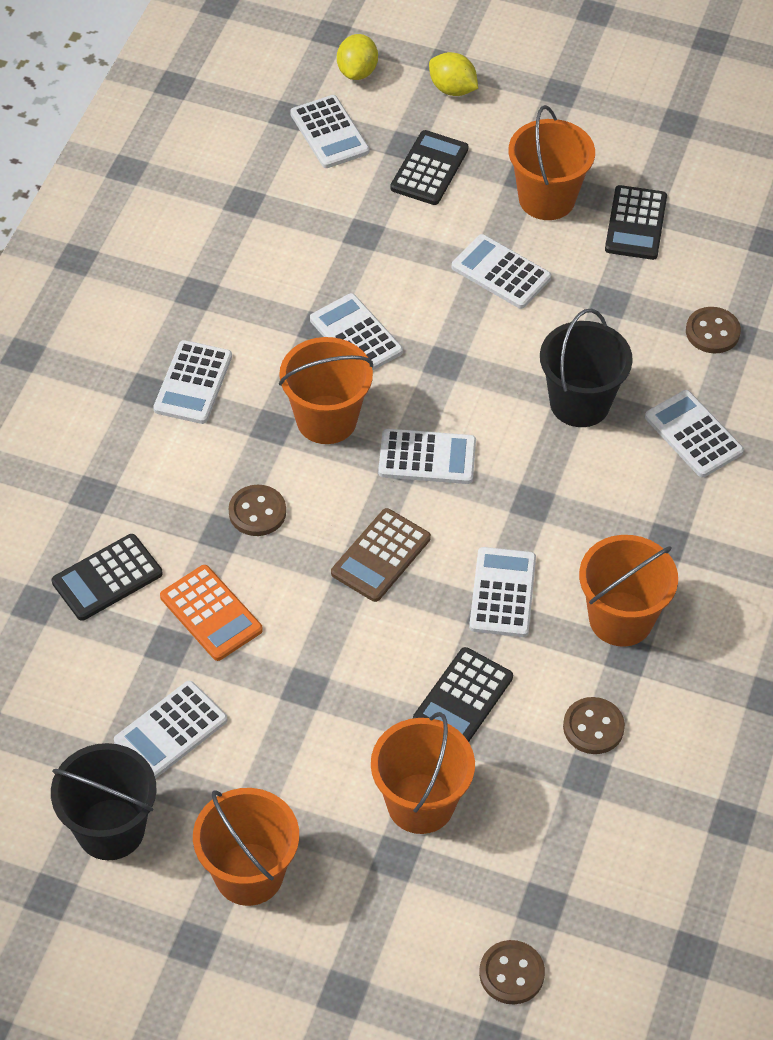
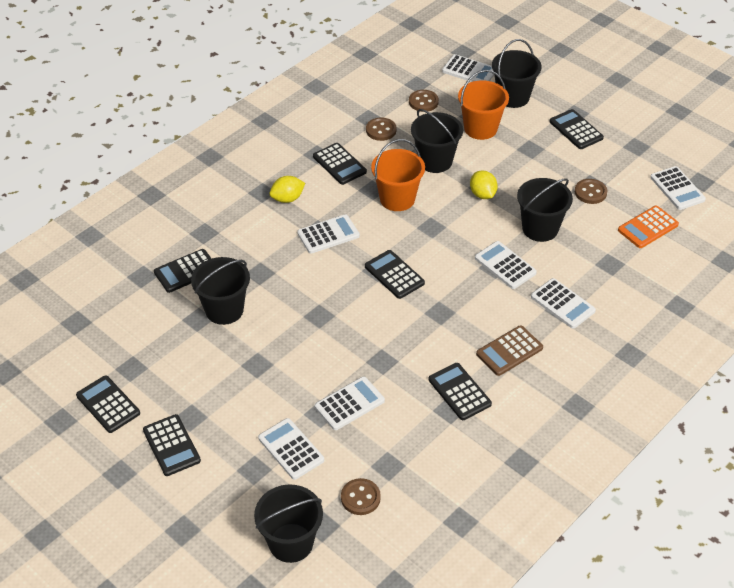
black bucket: [51,743,157,860] [540,309,633,427] = 2 -> [191,257,250,325] [254,484,323,563] [411,109,463,173] [492,39,542,108] [517,178,573,242] = 5
black calculator: [52,534,163,621] [390,130,469,205] [413,647,513,742] [605,185,667,260] = 4 -> [76,375,140,433] [143,414,201,476] [154,249,212,293] [313,143,367,185] [365,250,425,299] [428,363,492,420] [550,109,604,149] = 7
orange bucket: [193,788,299,906] [279,337,373,444] [371,712,475,834] [509,105,595,220] [579,535,678,647] = 5 -> [371,139,425,211] [458,70,509,140] = 2
white calculator: [114,681,227,779] [153,340,232,424] [290,95,369,168] [310,293,403,370] [378,429,476,484] [451,234,551,309] [469,547,536,637] [645,390,744,477] = 8 -> [258,418,324,480] [297,214,360,254] [315,377,385,430] [442,54,495,82] [475,241,537,289] [531,278,596,329] [650,166,706,210] = 7

